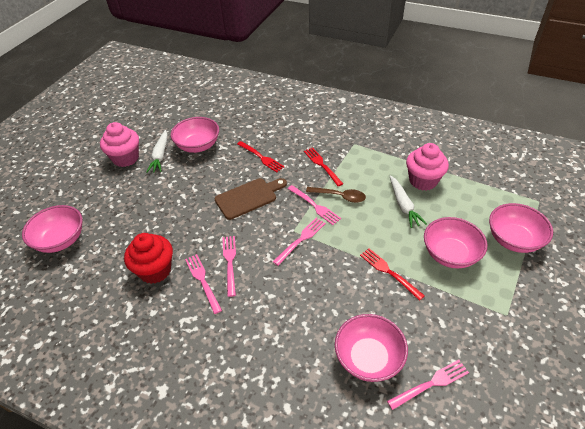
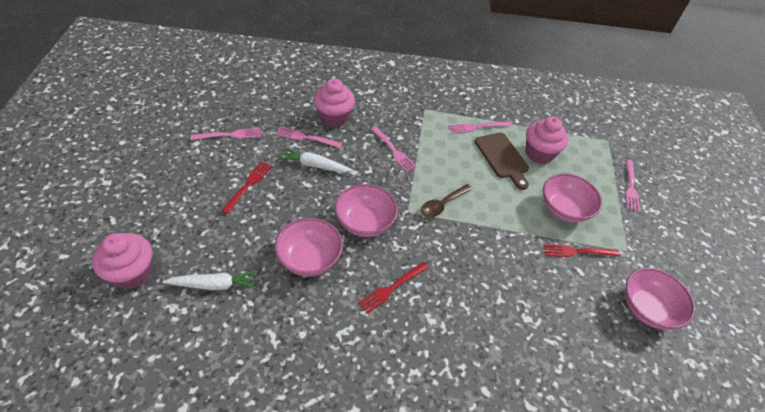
pink bowl: [22,205,82,253] [171,117,219,153] [335,314,408,382] [424,217,487,268] [489,203,553,253] = 5 -> [275,218,343,276] [335,184,398,237] [543,173,602,223] [625,268,695,330] = 4
pink cupcake: [100,122,139,167] [406,143,449,191] = 2 -> [92,233,152,290] [313,79,355,127] [526,116,568,164] = 3
red cupcake: [124,233,173,284] = 1 -> none = 0

